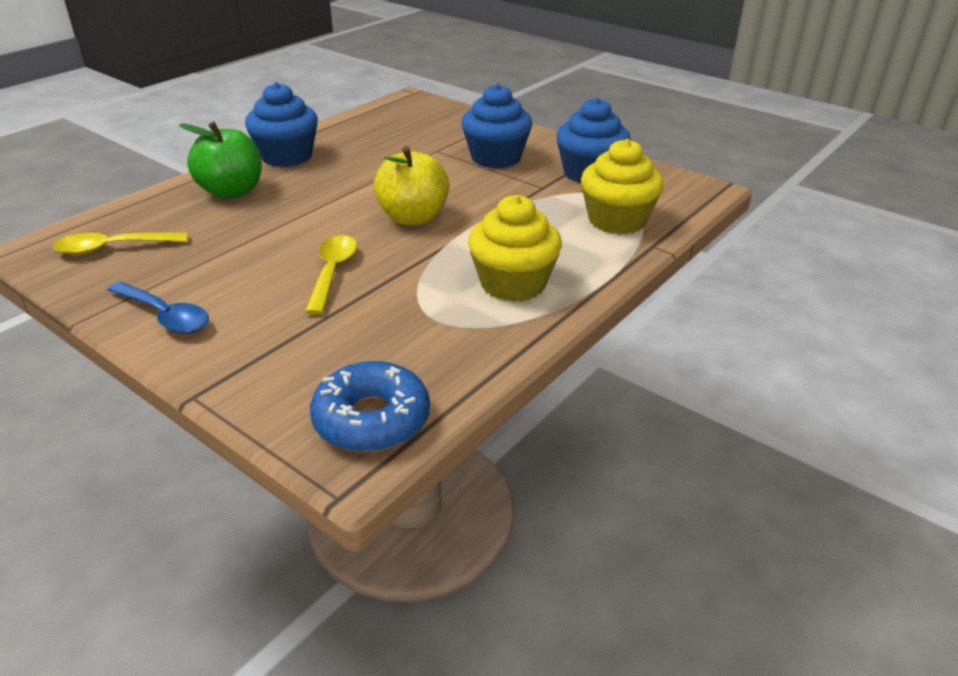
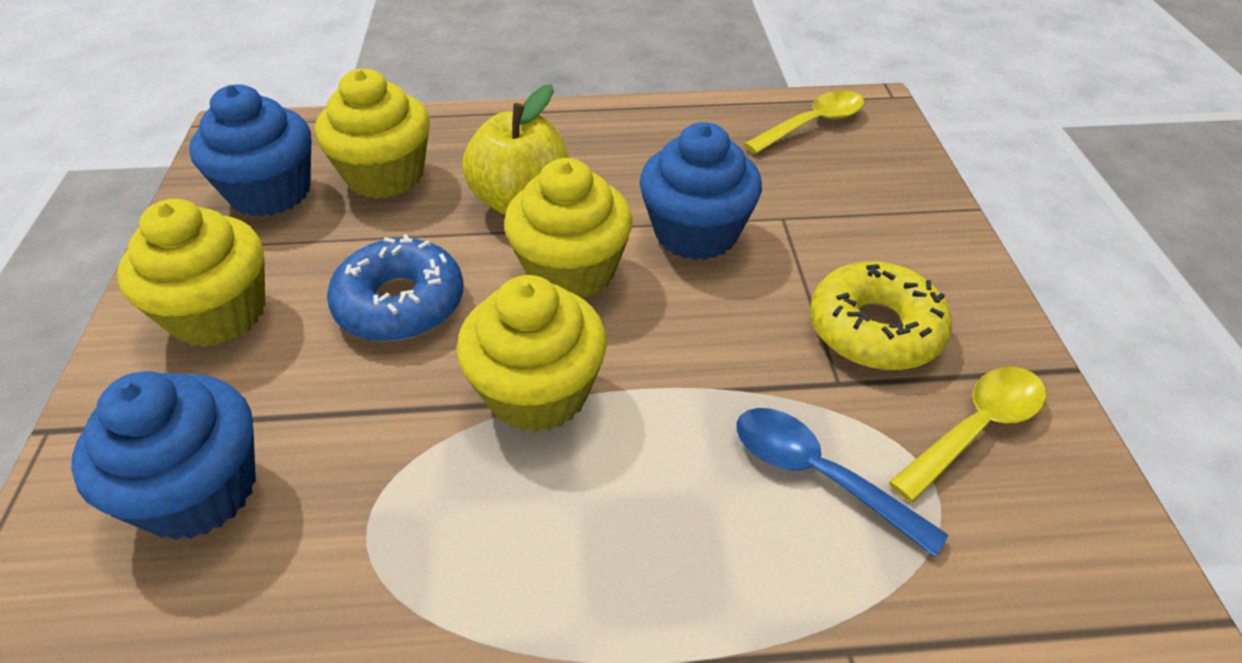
green apple: [179,122,262,199] = 1 -> none = 0
yellow cupcake: [468,195,562,302] [581,139,664,234] = 2 -> [117,199,265,347] [315,69,430,199] [456,275,607,433] [504,158,633,298] = 4
yellow donut: none = 0 -> [810,262,952,370] = 1

